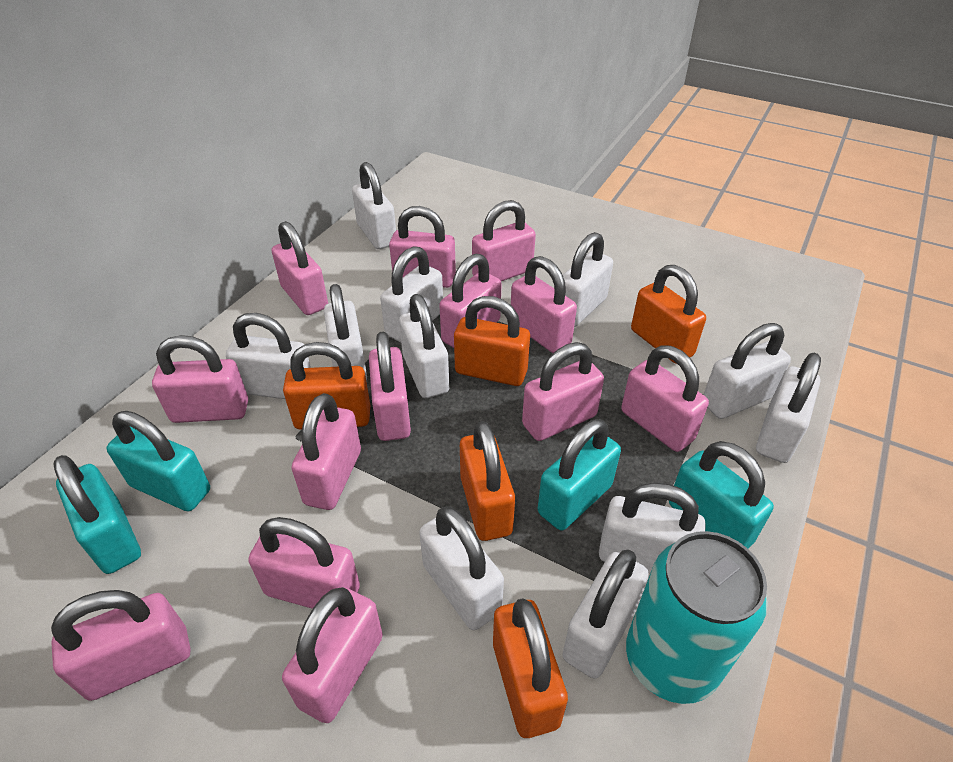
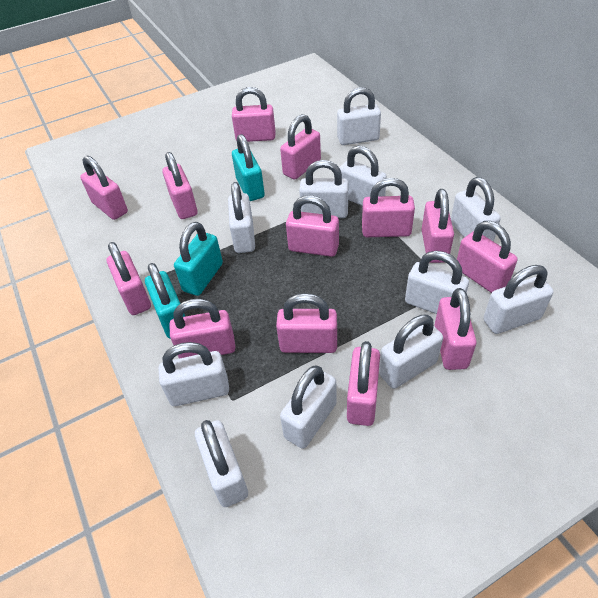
orange padlock: [283,342,370,429] [454,296,530,386] [460,421,515,541] [493,598,568,738] [631,265,706,364] = 5 -> none = 0
turquoise can: [626,531,768,704] = 1 -> none = 0
turquoise padlock: [53,455,141,574] [106,411,210,511] [538,419,621,530] [669,441,774,548] = 4 -> [145,263,185,339] [174,222,223,296] [232,134,265,201] = 3

